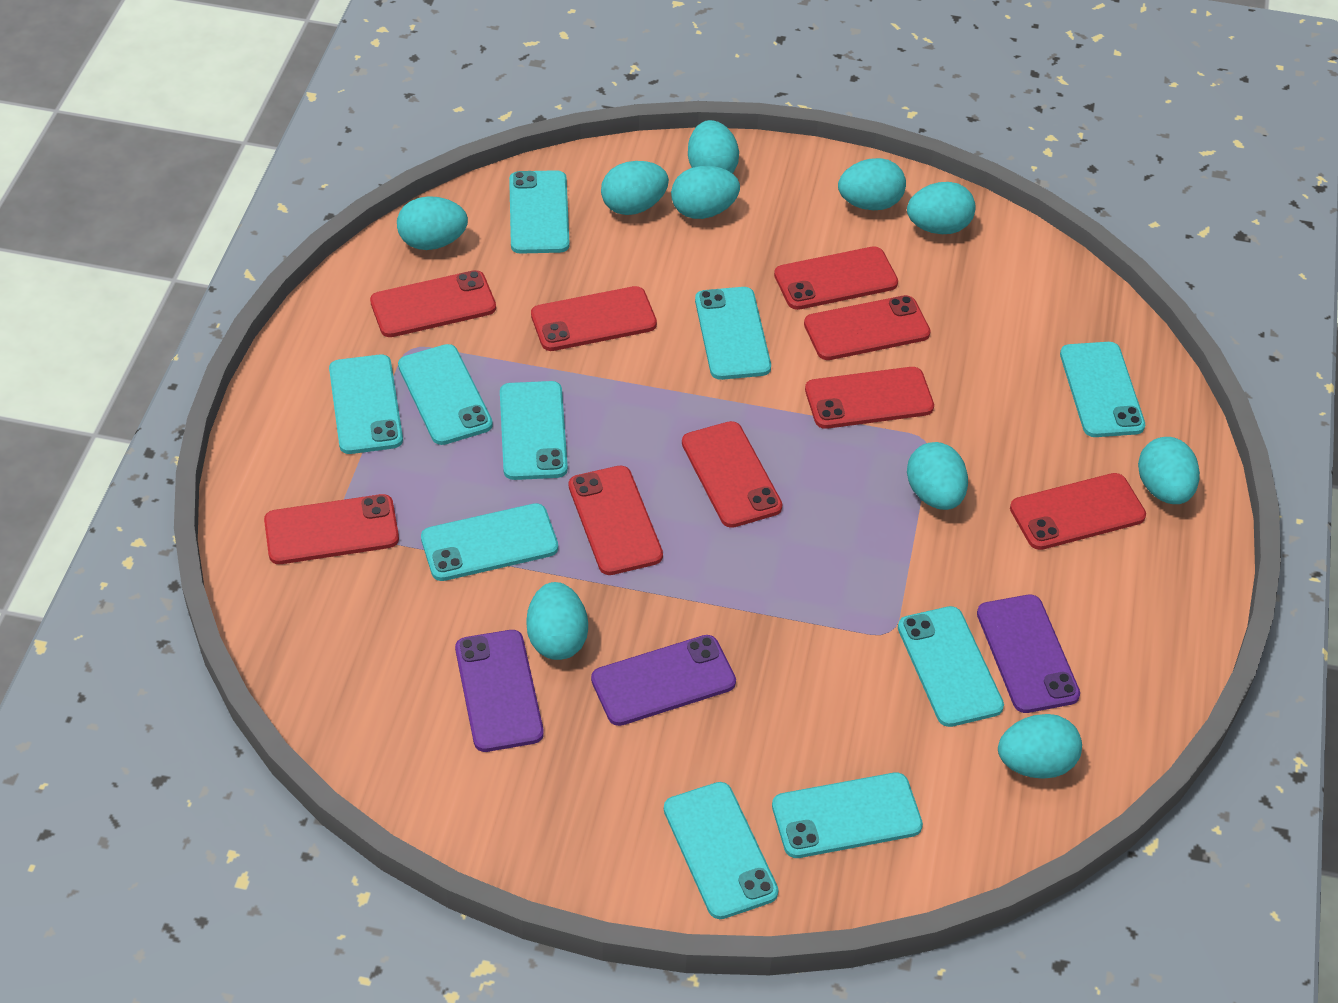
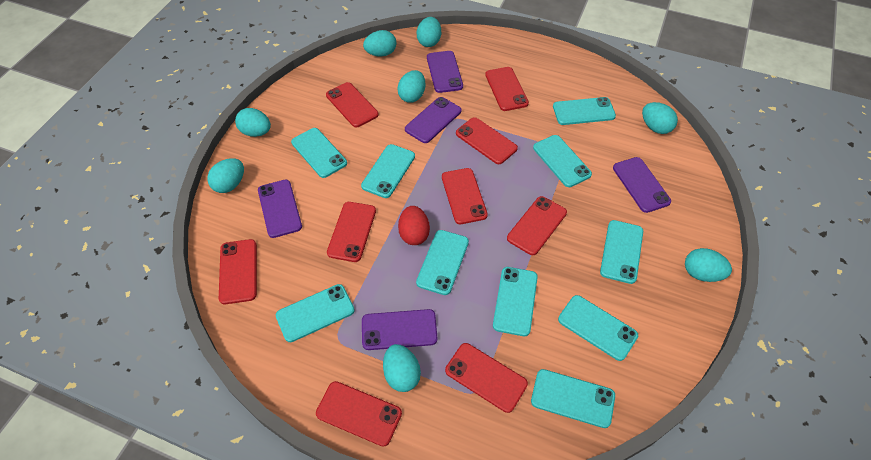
purple phone: [455,630,544,752] [591,635,736,726] [977,595,1080,713] = 3 -> [258,180,302,238] [362,309,438,350] [405,97,461,143] [427,51,463,93] [613,157,671,213] = 5
red egg: none = 0 -> [398,206,430,245] = 1
turquoise egg: [397,196,468,250] [526,582,588,660] [601,161,669,215] [671,166,740,219] [688,120,739,173] [838,158,906,210] [907,182,976,234] [907,442,968,510] [998,714,1082,778] [1138,437,1200,504] = 10 -> [207,158,244,193] [235,108,271,137] [363,30,396,57] [383,344,421,392] [397,70,425,103] [416,17,441,47] [642,102,678,134] [685,248,732,282] = 8

